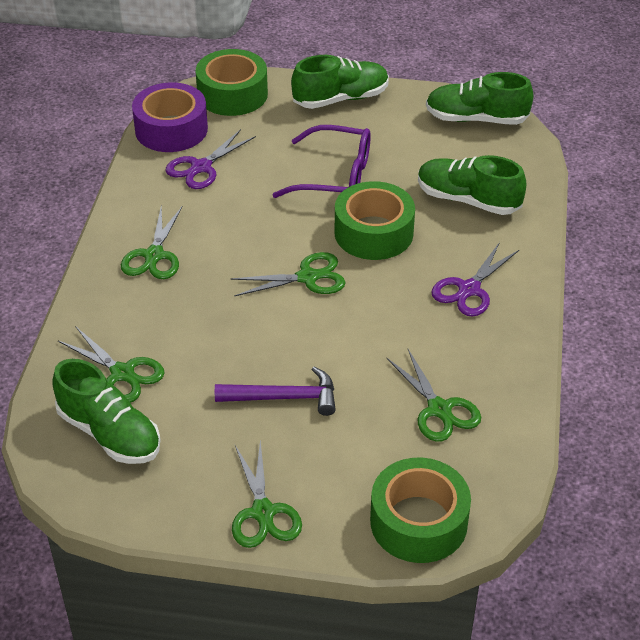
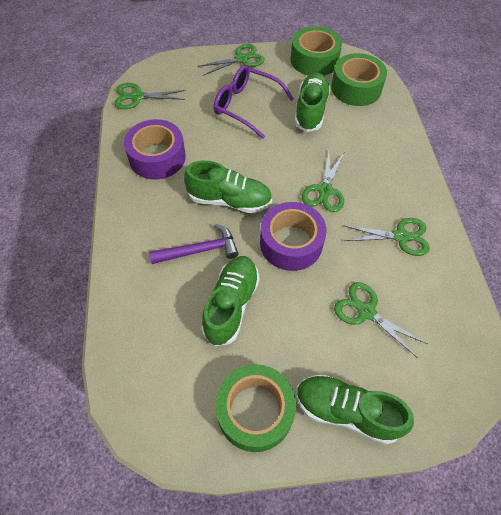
purple scissors: [165,129,256,189] [431,242,519,317] = 2 -> none = 0
purple tape: [132,82,208,152] = 1 -> [124,119,186,179] [260,202,327,271] = 2

